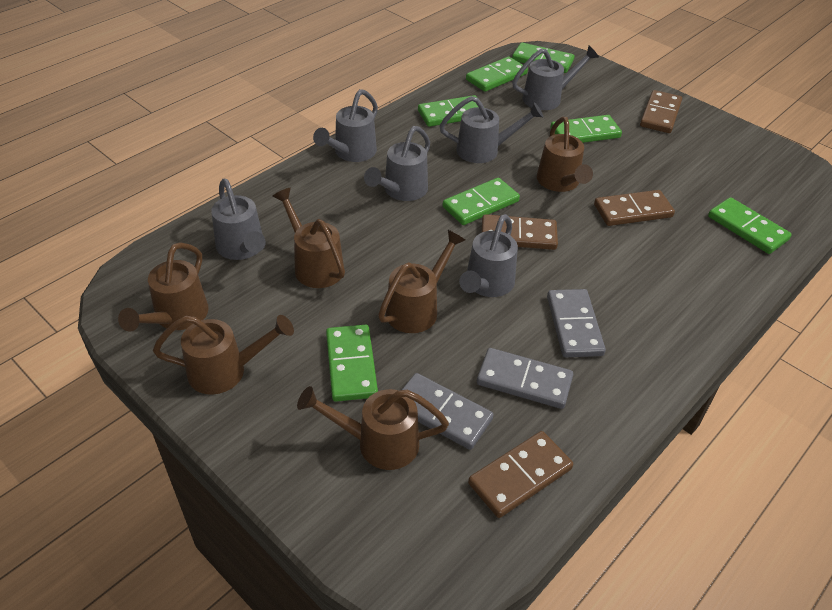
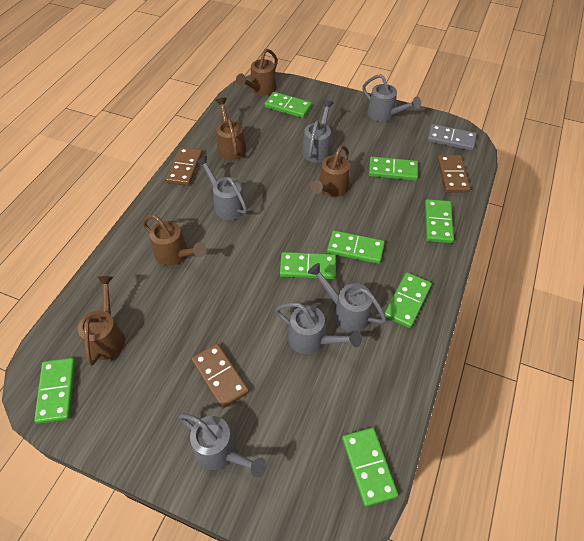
brown domino: [468,431,573,518] [482,214,558,250] [594,190,675,226] [640,90,682,133] = 4 -> [166,147,203,186] [191,343,249,409] [437,155,470,193] = 3
brown watering can: [118,242,209,332] [153,315,294,394] [273,188,345,288] [297,386,449,470] [378,230,465,333] [537,117,593,192] = 6 -> [78,276,125,366] [143,215,206,266] [215,98,247,160] [236,49,278,96] [310,145,350,197] = 5
green domino: [326,325,378,402] [418,95,478,127] [443,178,520,225] [466,56,528,92] [512,42,575,73] [551,115,622,143] [708,197,792,254] = 7 -> [34,358,76,424] [265,92,312,118] [280,252,336,279] [327,230,385,264] [342,428,398,507] [369,157,418,181] [385,272,432,328] [425,199,454,243] = 8
grey domino: [402,373,494,450] [477,348,573,409] [547,289,606,357] = 3 -> [427,124,477,151] = 1

